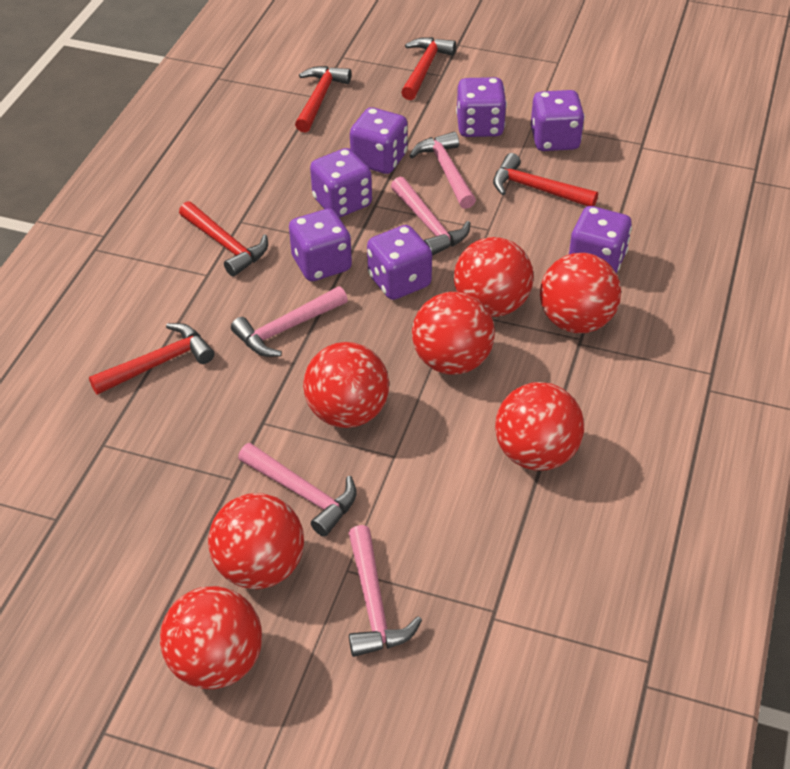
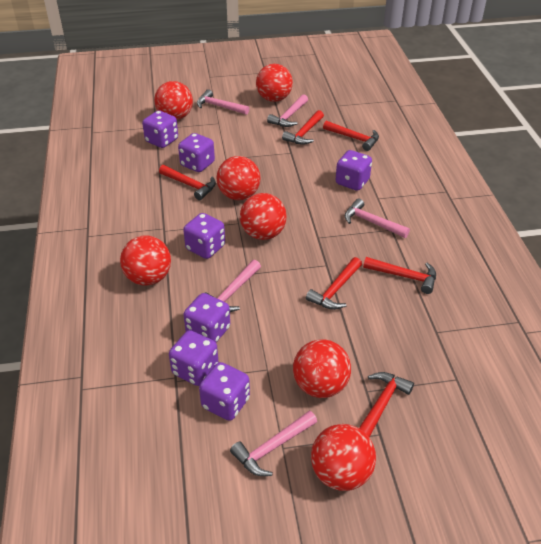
red hammer: [89,323,214,395] [179,201,268,276] [295,66,351,133] [401,37,456,100] [493,153,598,206] = 5 -> [159,165,216,200] [282,110,324,145] [306,257,362,310] [323,121,379,151] [359,372,414,438] [363,257,436,294] = 6

